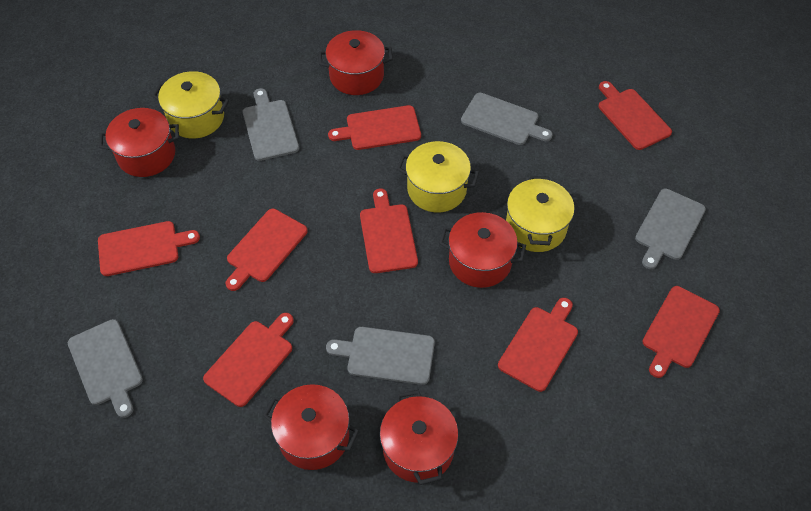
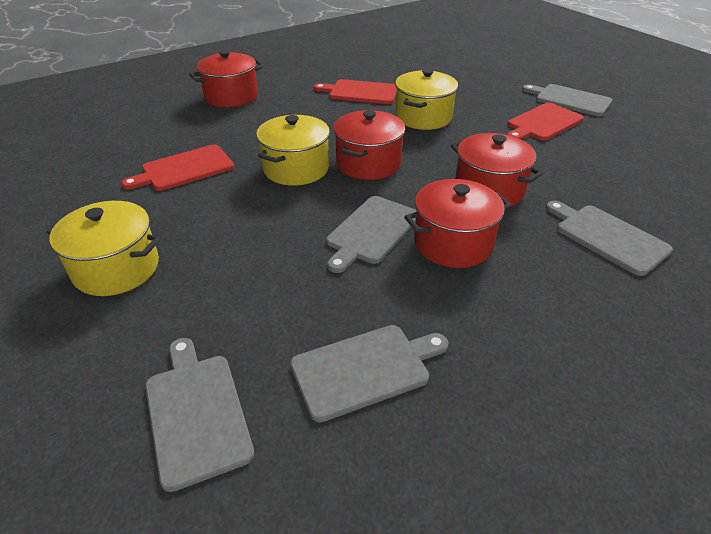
red cutting board: [98,221,200,276] [203,313,294,407] [226,209,308,291] [328,105,421,150] [360,189,418,273] [498,298,578,392] [598,81,672,150] [642,286,720,378] = 8 -> [121,145,234,191] [314,79,397,104] [507,103,584,141] = 3
red pot: [99,108,179,177] [263,384,359,470] [318,30,393,95] [380,390,458,485] [439,212,526,288] = 5 -> [189,50,264,107] [333,110,405,180] [404,179,511,268] [451,133,543,207] = 4

